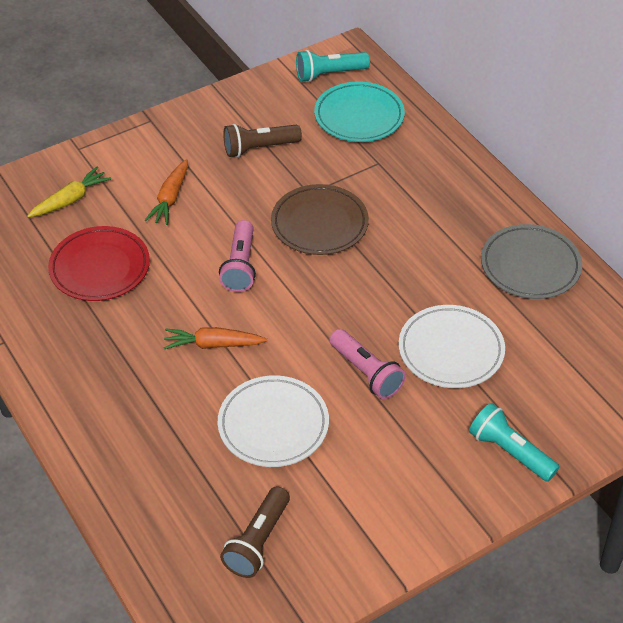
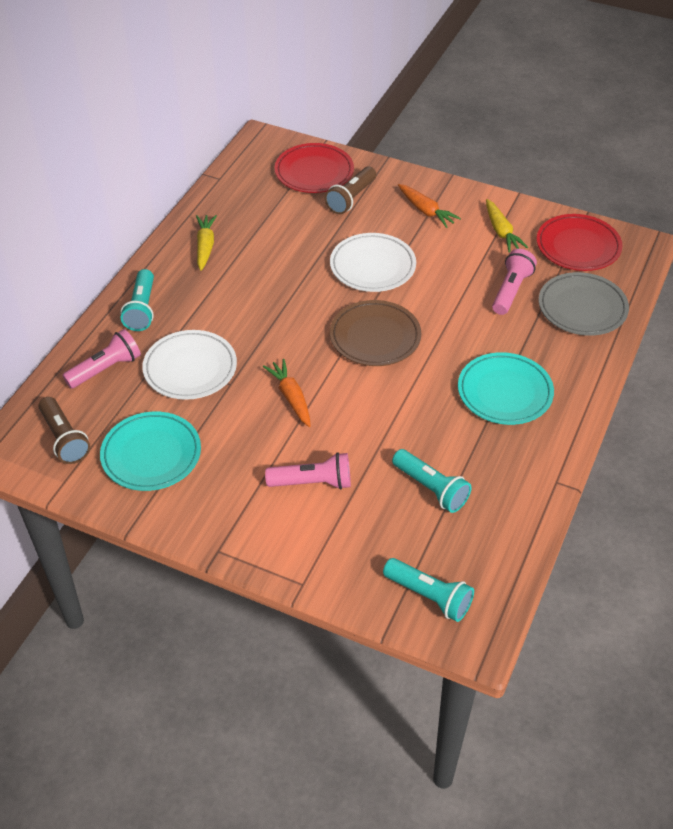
pink flashlight: [219,220,256,292] [329,329,406,399] = 2 -> [62,329,141,389] [265,452,351,490] [492,249,537,315] = 3
red plate: [48,226,150,301] = 1 -> [275,143,354,193] [537,214,622,271] = 2
turquoise flashlight: [296,50,370,82] [469,403,560,482] = 2 -> [121,269,154,331] [383,558,474,622] [392,449,472,513] = 3
turquoise plate: [314,82,405,142] = 1 -> [100,412,201,491] [458,352,554,425] = 2
yellow carrot: [27,167,111,218] = 1 -> [196,215,217,271] [486,199,528,253] = 2

